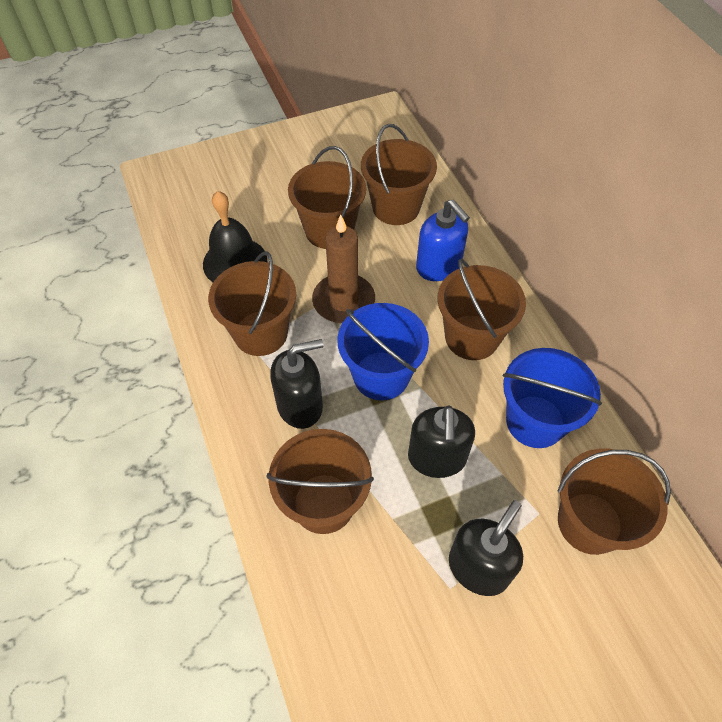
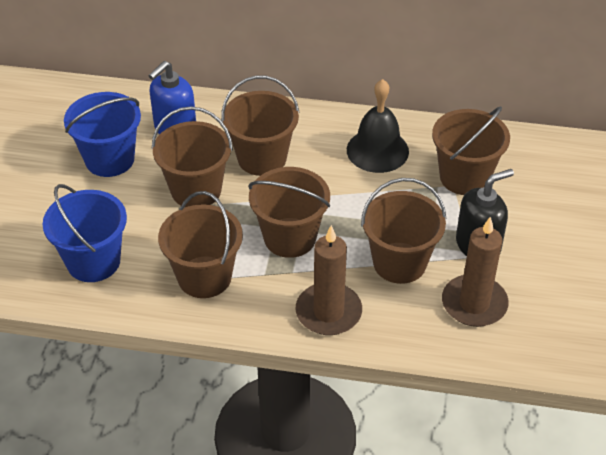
black soap dispenser: [270,339,324,429] [408,405,475,478] [449,500,523,596] = 3 -> [456,169,514,256] = 1
brown candle: [312,215,375,323] = 1 -> [296,225,362,335] [442,217,509,327] = 2

